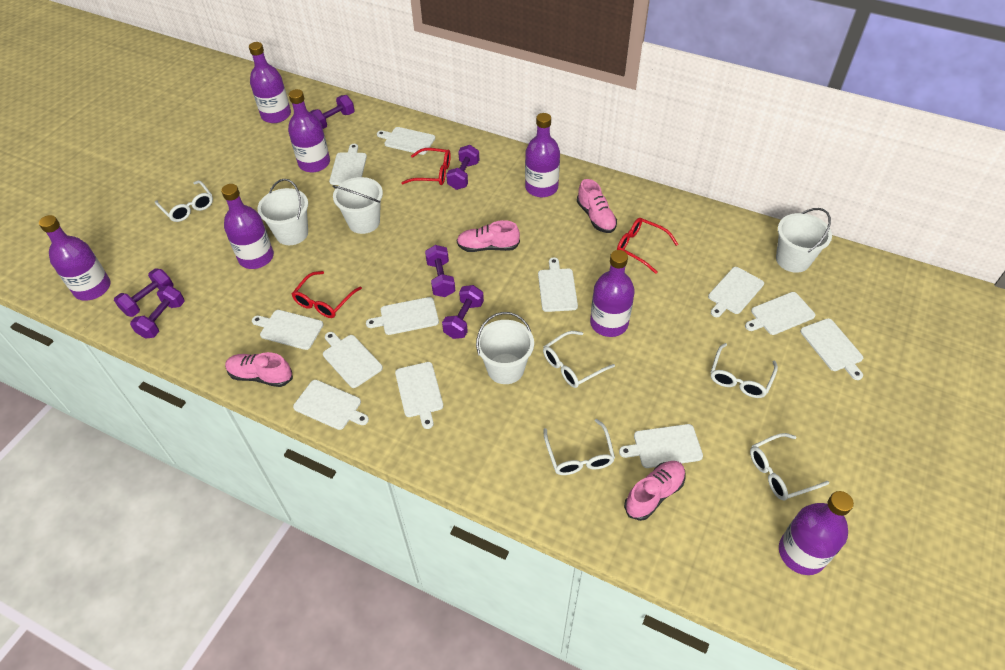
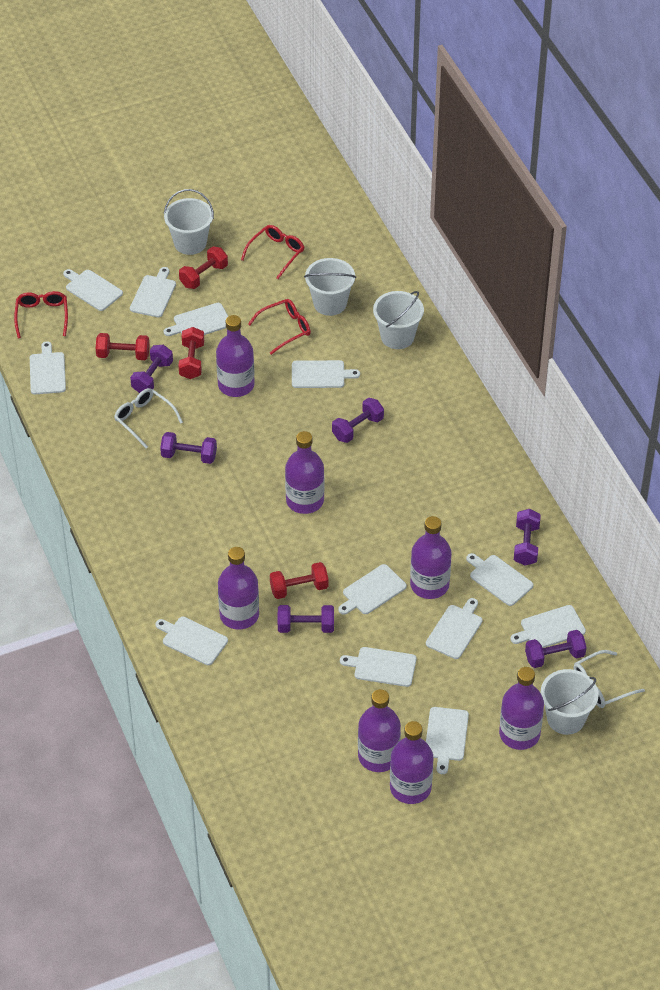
pink shoe: [225,352,293,387] [457,220,520,252] [577,179,617,233] [624,461,686,521] = 4 -> none = 0
red dumbbell: none = 0 -> [96,333,150,360] [179,246,228,289] [179,327,204,379] [270,562,329,599] = 4
white glasses: [155,180,213,222] [543,331,615,388] [543,419,615,475] [711,343,778,398] [750,433,829,500] = 5 -> [114,388,183,448] [574,650,645,708] = 2

